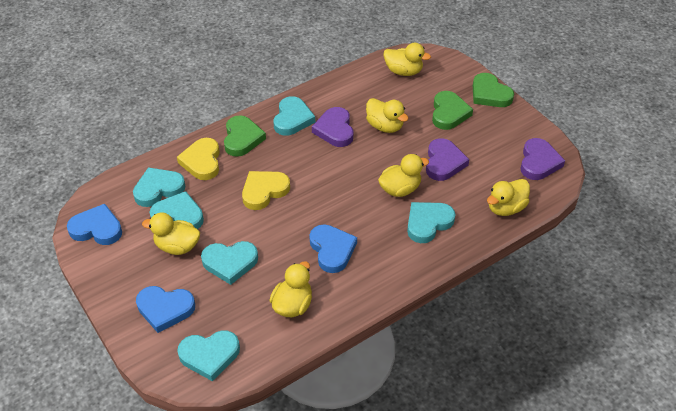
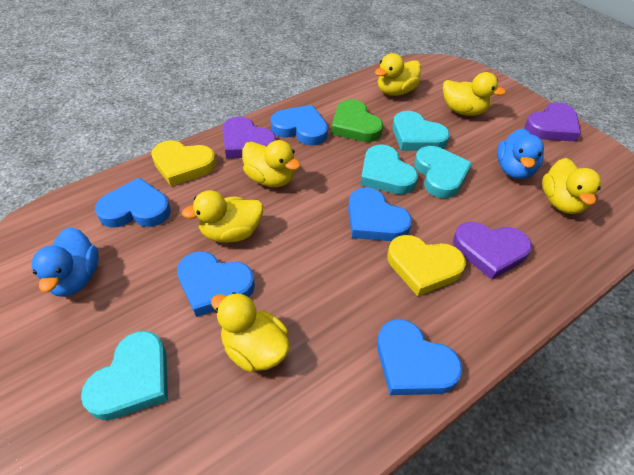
blue duck: none = 0 -> [31,227,99,297] [497,128,544,179] = 2
blue heart: [67,204,122,245] [136,286,195,333] [309,224,357,273] = 3 -> [95,178,171,228] [177,251,255,317] [271,105,328,145] [348,187,412,241] [377,319,462,395] = 5
green heart: [224,115,266,157] [432,91,473,130] [473,73,514,107] = 3 -> [331,99,383,142] = 1
turquoise heart: [133,167,186,207] [149,191,204,229] [177,330,240,381] [201,241,258,285] [273,96,315,136] [407,202,456,243] = 6 -> [81,331,168,420] [360,144,418,194] [393,111,450,151] [414,146,472,198] = 4

